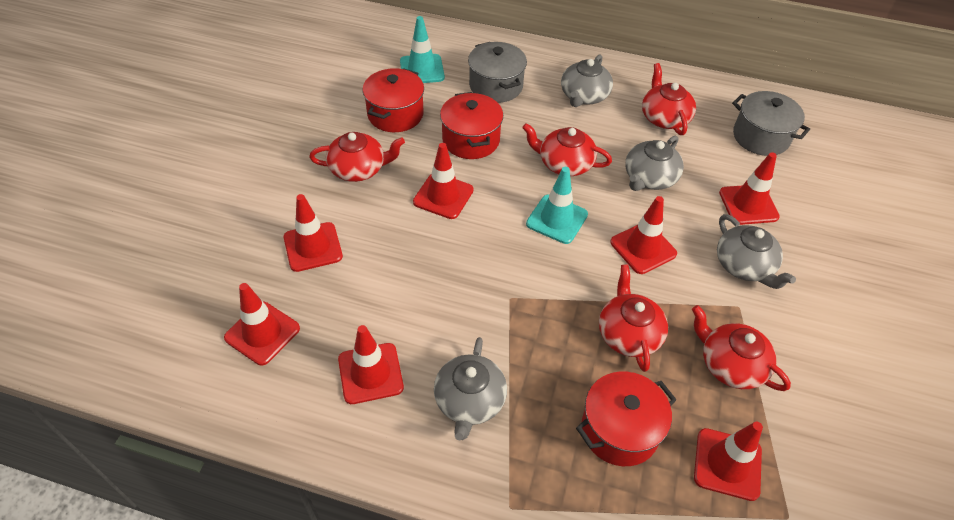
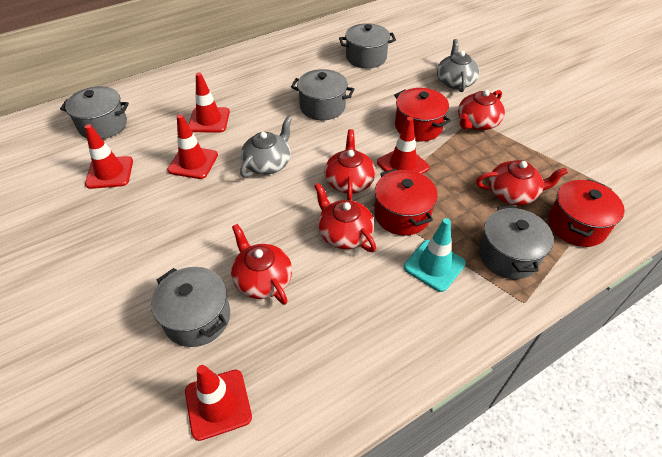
grey pot: [468,42,527,103] [732,91,810,156] = 2 -> [60,86,129,139] [151,267,230,347] [291,69,354,120] [339,23,396,68] [479,206,554,279] = 5
grey teapot: [434,337,507,440] [561,54,613,107] [625,136,684,191] [717,214,796,289] = 4 -> [240,117,292,177] [437,39,480,92] = 2
red traffic cone: [224,283,300,365] [284,194,343,272] [338,325,404,404] [413,143,474,219] [610,196,677,274] [694,422,763,501] [719,152,780,225] = 7 -> [85,124,133,189] [167,114,218,179] [185,365,252,441] [189,72,230,132] [377,117,430,174] = 5
turquoise traffic cone: [400,16,445,83] [526,167,588,244] = 2 -> [404,218,466,292] = 1

